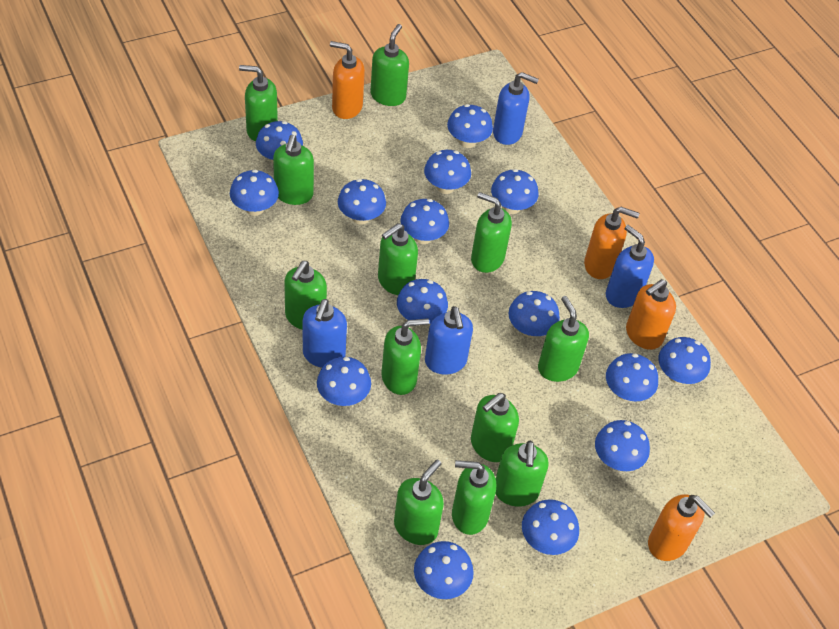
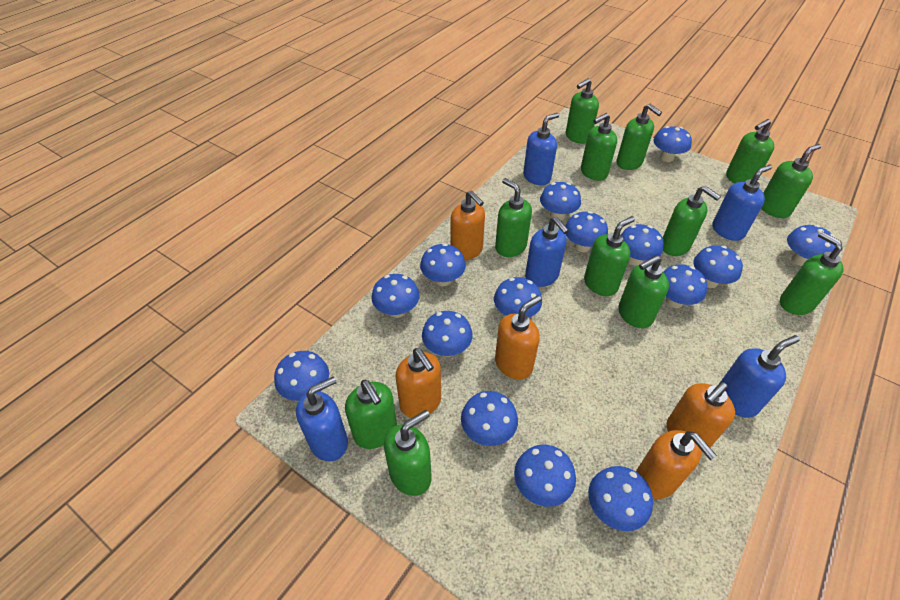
blue soap dispenser: [303,299,347,368] [425,306,473,375] [493,72,539,145] [606,225,654,308] = 4 -> [296,376,348,461] [523,113,559,185] [525,217,569,287] [712,164,772,241] [721,335,800,418] = 5
orange soap dispenser: [330,41,365,119] [584,207,640,279] [626,279,676,350] [648,494,715,561] = 4 -> [395,348,441,418] [451,190,485,260] [495,295,541,380] [636,430,717,499] [667,382,735,452] = 5

